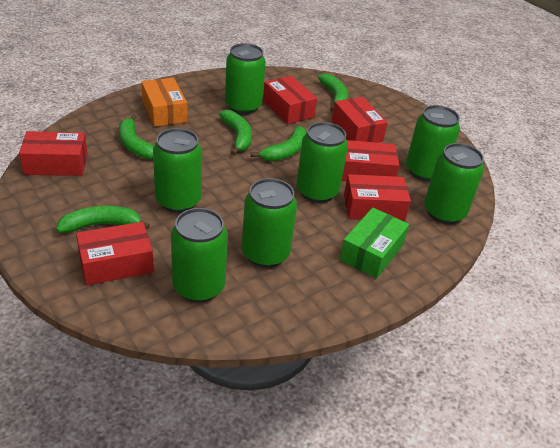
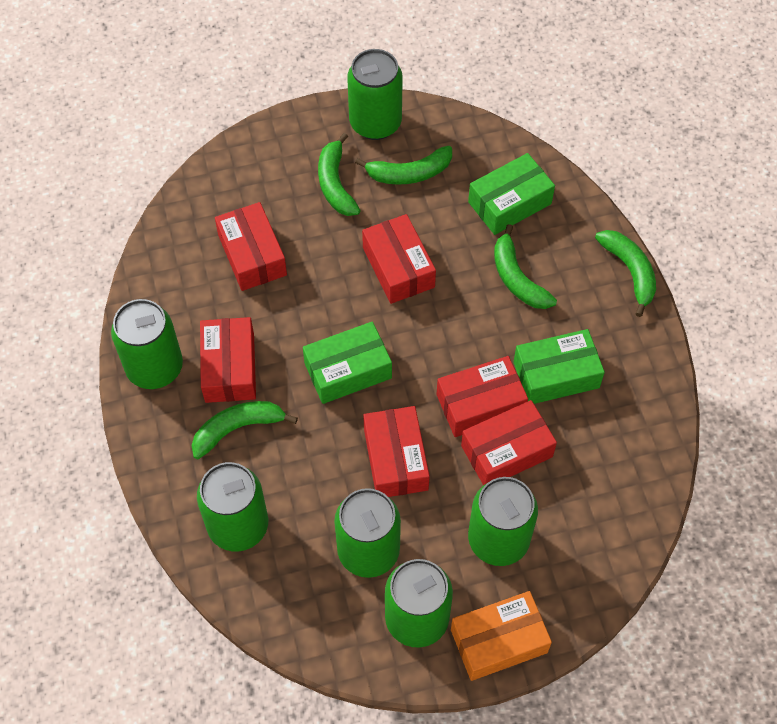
green box: [340,208,409,279] = 1 -> [303,322,392,404] [468,153,555,235] [513,329,605,404] = 3
green can: [153,128,202,213] [171,208,228,303] [225,43,266,115] [242,178,297,268] [296,122,348,203] [406,105,460,181] [424,143,484,224] = 7 -> [111,299,183,389] [197,462,268,552] [334,488,401,578] [347,49,403,140] [385,559,453,648] [468,477,538,566] = 6

